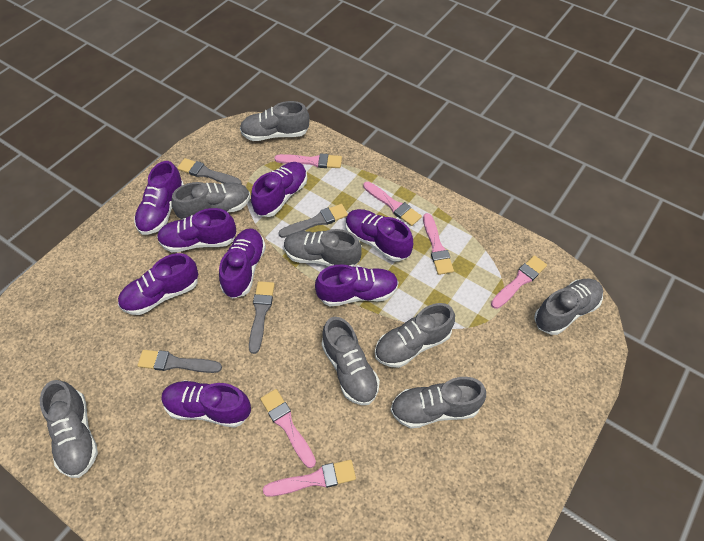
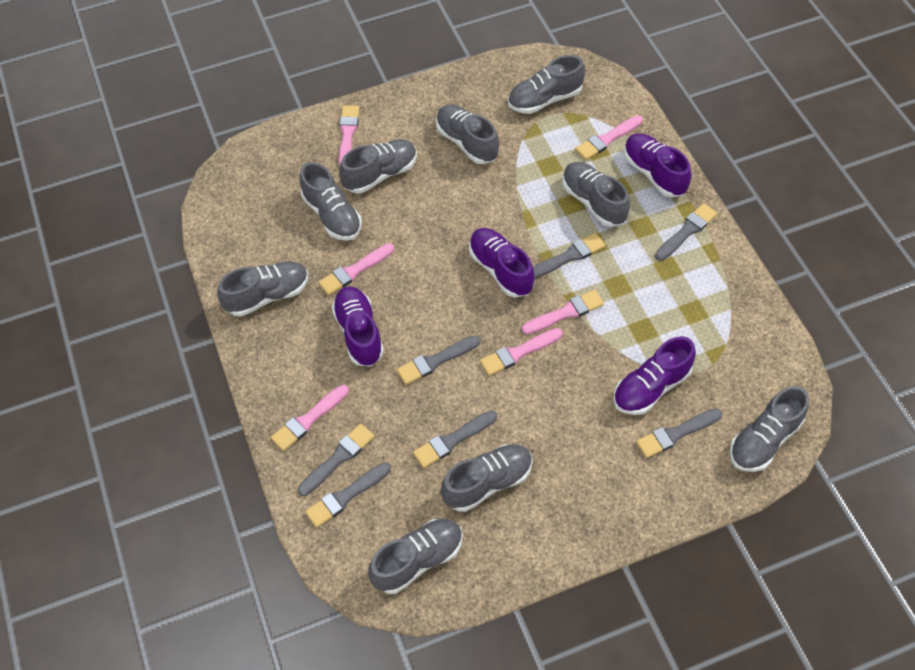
grey brush: [137,350,222,373] [177,158,242,184] [249,281,275,354] [278,204,348,238] = 4 -> [298,423,375,496] [305,462,391,528] [397,335,480,385] [413,410,497,468] [533,233,606,279] [636,408,722,458] [655,203,717,261] = 7
grey shoe: [40,380,98,478] [171,182,250,220] [240,101,309,141] [284,229,362,267] [322,317,380,405] [375,303,455,368] [391,377,486,428] [534,279,603,335] = 8 -> [217,262,308,317] [300,162,362,241] [339,139,417,193] [368,519,463,594] [436,105,499,164] [441,444,533,512] [508,55,585,114] [562,162,630,227] [730,386,809,472] = 9
purple shoe: [118,253,198,315] [134,161,184,235] [157,208,237,252] [161,380,251,428] [219,228,266,299] [251,162,307,217] [315,264,399,306] [346,209,413,262] = 8 -> [331,286,384,367] [469,228,535,298] [613,336,696,415] [624,133,691,197] = 4

